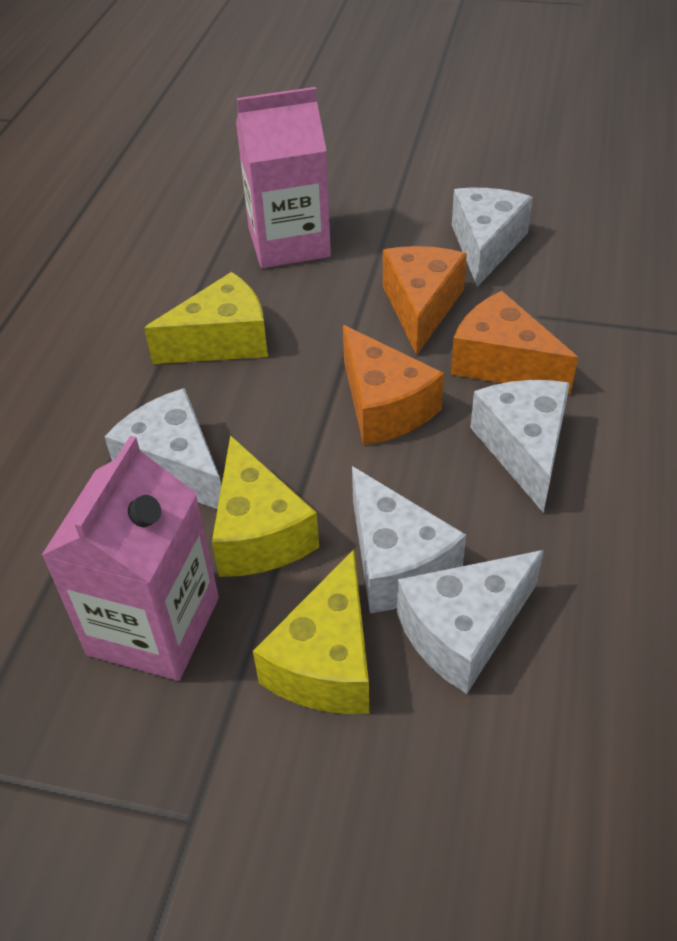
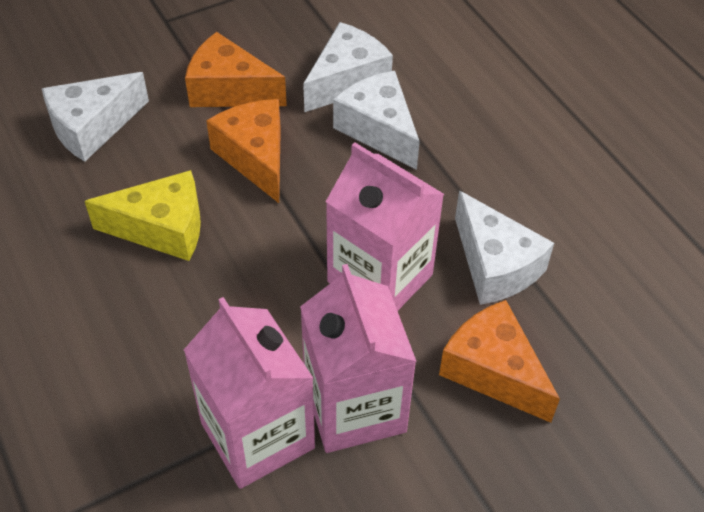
pink carton: [41,436,219,681] [236,87,331,268] = 2 -> [184,297,315,489] [300,264,417,453] [326,142,444,311] = 3
white cheese: [104,388,221,509] [352,466,466,613] [397,550,544,694] [452,188,533,287] [470,380,570,513] = 5 -> [42,72,149,162] [303,22,393,112] [333,71,420,170] [455,191,554,305] = 4
yellow cheese: [144,272,268,364] [212,435,319,577] [253,550,369,714] = 3 -> [85,170,201,261] = 1

